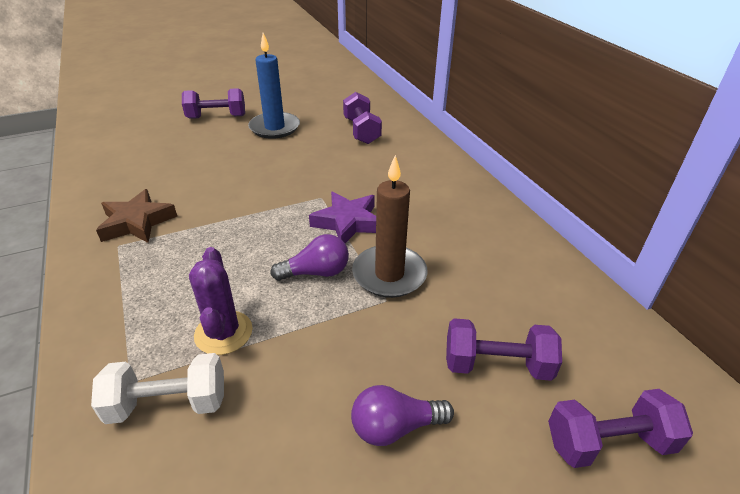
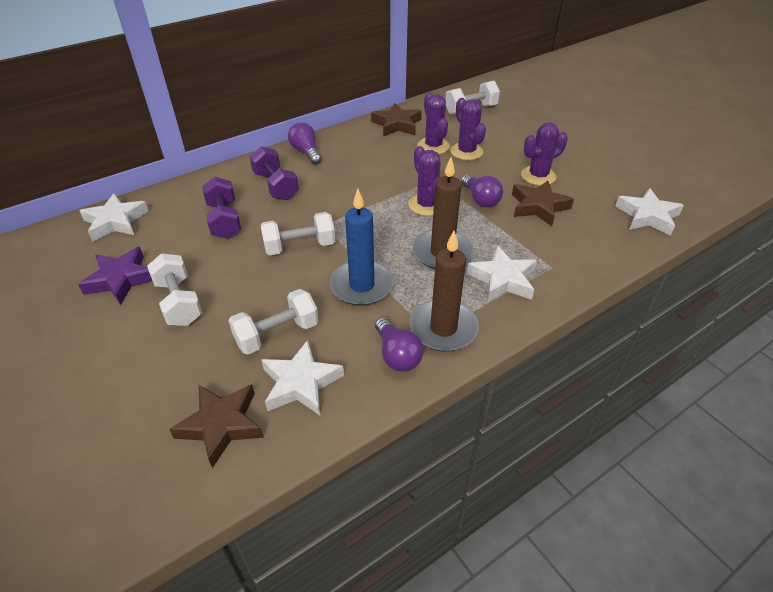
brown candle: [352,155,427,298] = 1 -> [409,231,479,352] [412,157,473,269] = 2
brown star: [96,189,177,243] = 1 -> [169,384,264,468] [371,103,422,136] [512,181,574,226] = 3
purple cactus: [189,247,253,355] = 1 -> [408,146,441,216] [417,92,450,154] [450,98,486,160] [521,122,568,186] = 4
purple dumbbell: [182,88,245,119] [343,92,382,144] [446,318,562,381] [548,389,693,468] = 4 -> [202,177,241,239] [250,146,299,200] = 2
purple light bulb: [270,234,349,281] [351,385,454,446] = 2 -> [288,122,321,165] [375,317,424,372] [461,174,503,207] = 3
white dumbbell: [91,353,224,424] = 1 -> [147,253,202,326] [229,289,319,354] [261,212,335,255] [445,81,500,115] = 4
white star: none = 0 -> [79,193,149,241] [261,340,344,415] [467,246,537,302] [615,188,684,236] = 4

